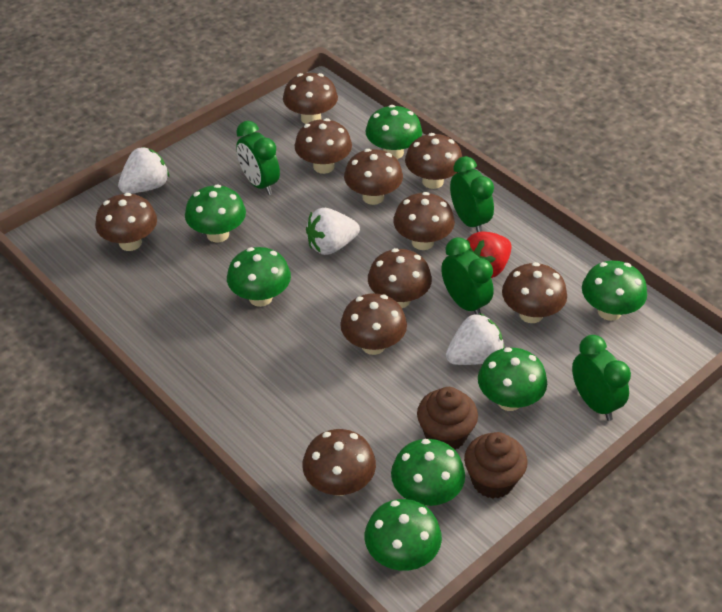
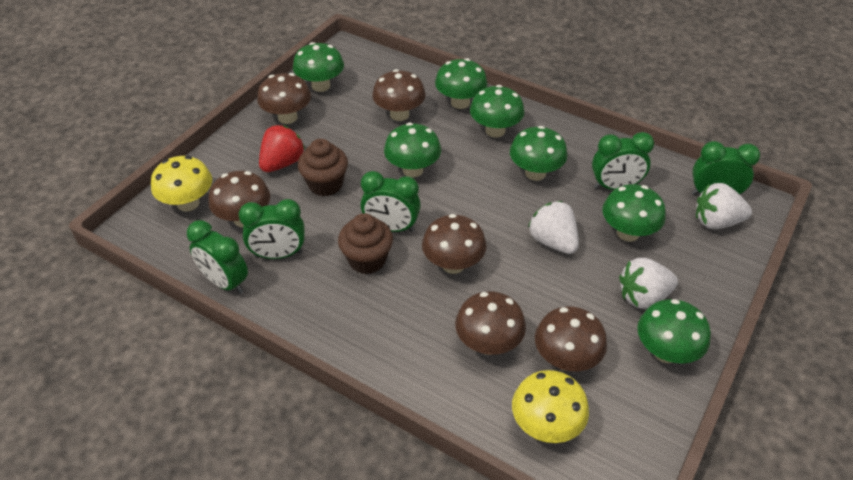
brown mushroom: [95,193,157,251] [283,73,338,124] [295,118,352,174] [302,429,376,496] [340,293,407,355] [344,149,403,205] [368,248,432,308] [393,192,455,250] [405,133,462,189] [502,262,567,323] = 10 -> [208,171,270,227] [257,73,311,124] [372,69,426,121] [422,214,487,274] [455,291,526,355] [535,306,607,371] = 6
green clock: [236,121,280,195] [441,237,494,315] [450,156,494,232] [572,335,631,421] = 4 -> [187,220,248,294] [238,199,305,259] [361,171,421,232] [592,132,654,190] [692,141,760,196] = 5
yellow mushroom: none = 0 -> [151,156,212,212] [512,370,589,443] = 2

